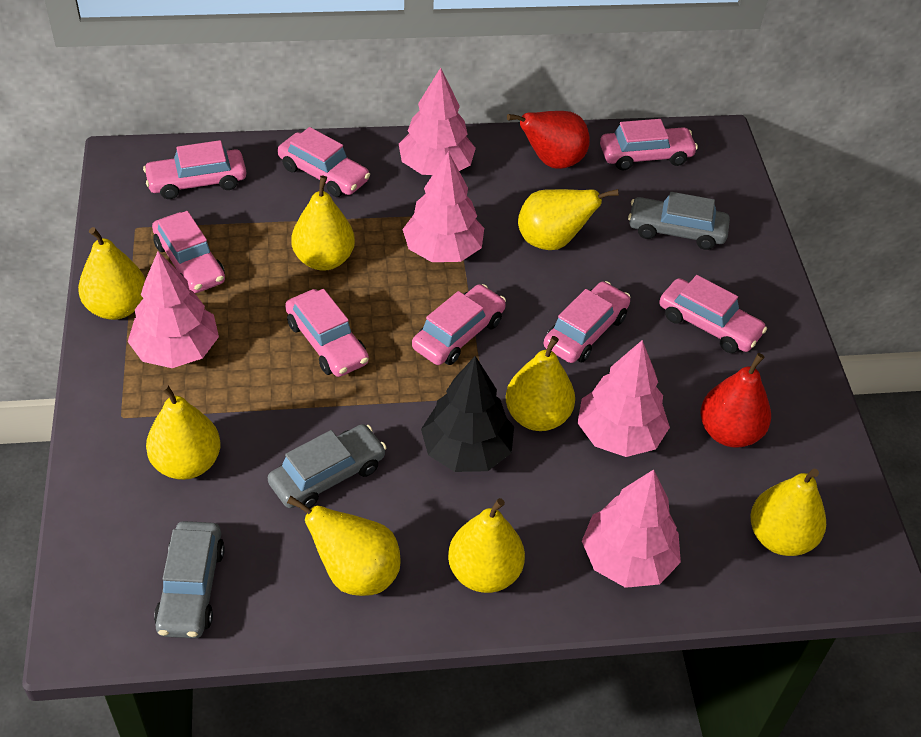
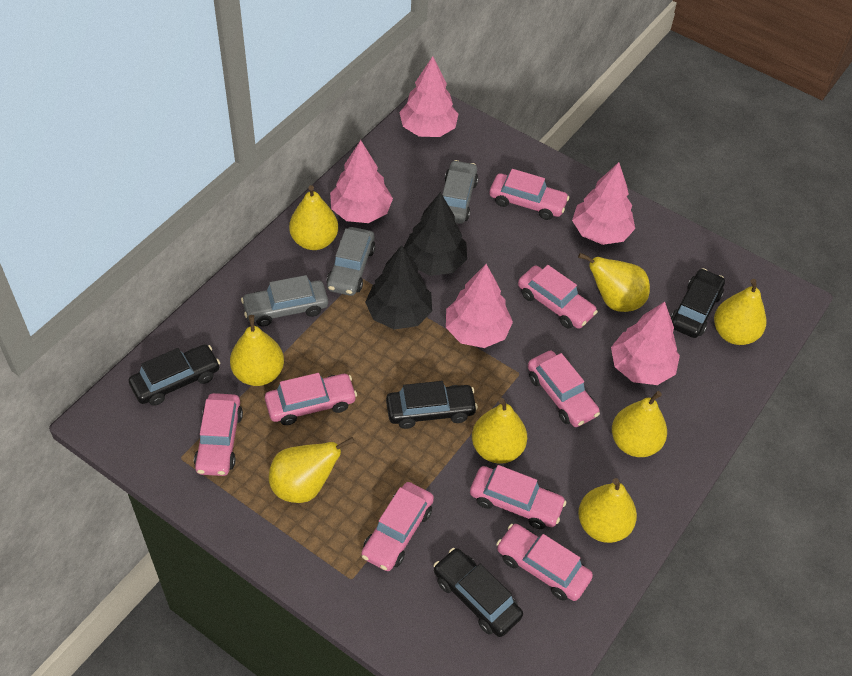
black car: none = 0 -> [129,345,220,406] [386,381,478,429] [433,548,523,637] [671,268,725,338] = 4
black tree: [421,356,514,472] = 1 -> [365,245,432,330] [404,192,467,276] = 2
red pear: [507,111,590,169] [700,353,771,448] = 2 -> none = 0

